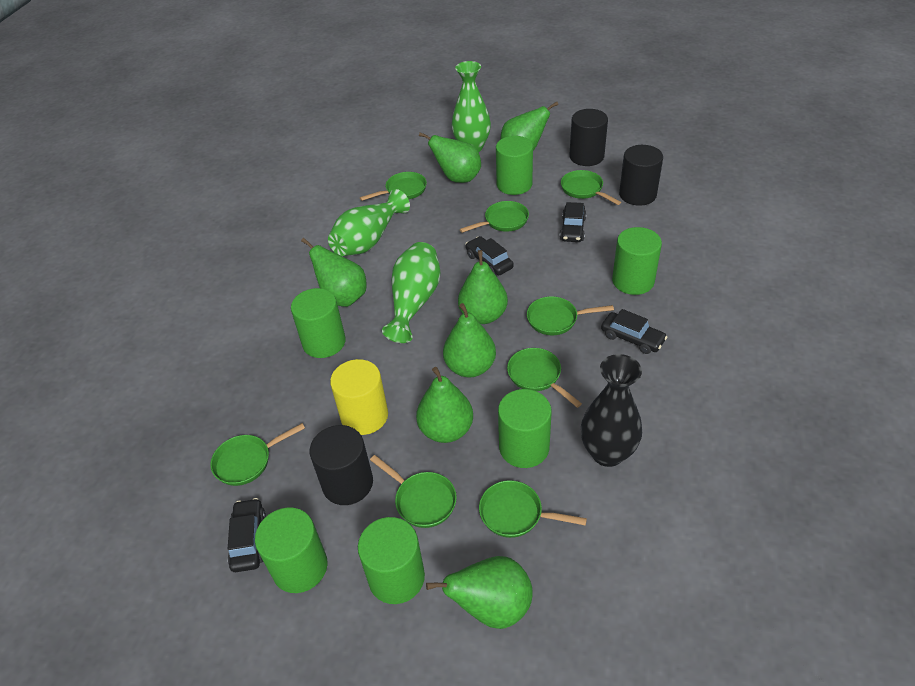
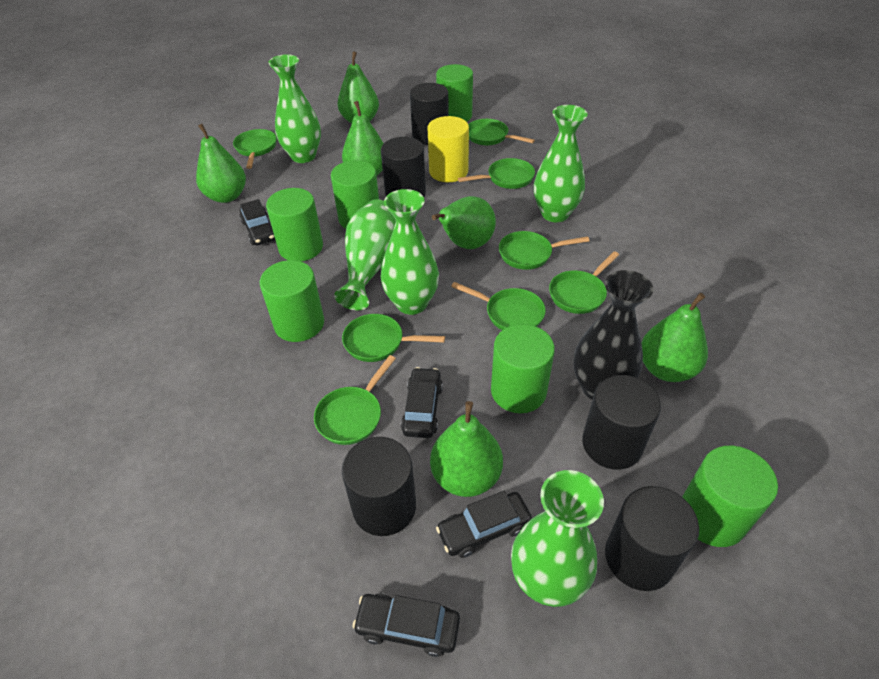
black cylinder: [310,425,373,505] [569,109,608,166] [619,145,663,206] = 3 -> [342,437,416,536] [381,137,426,197] [410,83,449,145] [582,375,661,470] [605,486,699,591] = 5
green pear: [301,238,367,307] [416,367,473,443] [419,132,481,183] [426,556,533,629] [443,303,496,377] [458,250,508,324] [500,101,558,151] = 7 -> [196,124,246,203] [337,51,379,123] [342,101,384,176] [430,401,503,497] [432,196,496,249] [641,293,708,382] = 6
green vase: [328,189,410,256] [382,242,441,343] [452,61,491,152] = 3 -> [268,54,321,163] [334,199,396,310] [381,189,439,315] [511,470,604,607] [534,105,588,222] = 5

